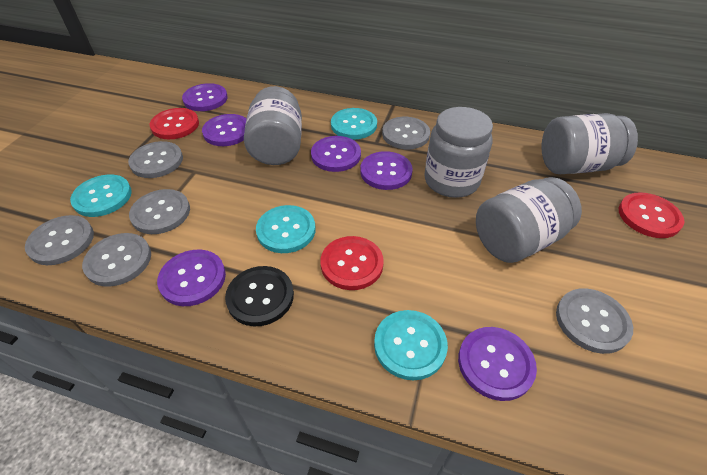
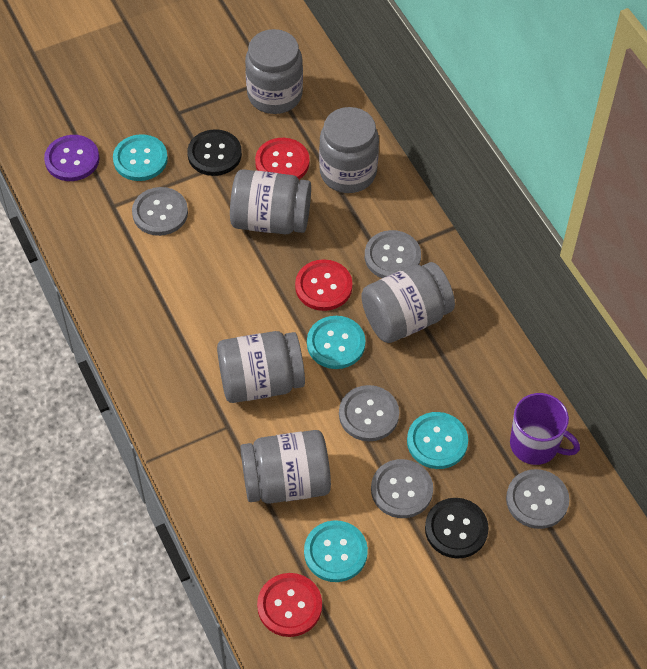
black button: [225,266,294,326] = 1 -> [187,129,242,176] [425,498,489,559] = 2
grey button: [25,215,94,265] [82,233,151,287] [128,141,183,178] [129,189,190,234] [382,117,430,149] [556,288,633,354] = 6 -> [132,187,188,236] [339,385,399,441] [365,230,421,278] [371,459,433,518] [506,469,569,529] = 5
grey jar: [244,86,302,165] [425,107,493,198] [476,177,582,263] [542,113,638,174] = 4 -> [217,331,305,403] [230,169,311,234] [240,430,331,504] [245,29,303,114] [319,107,379,193] [361,262,455,343] = 6
purple button: [157,249,226,306] [182,83,228,111] [202,114,246,146] [311,136,361,172] [360,151,413,190] [458,327,537,401] = 6 -> [44,135,100,181] = 1
purple mug: none = 0 -> [510,393,580,465] = 1

